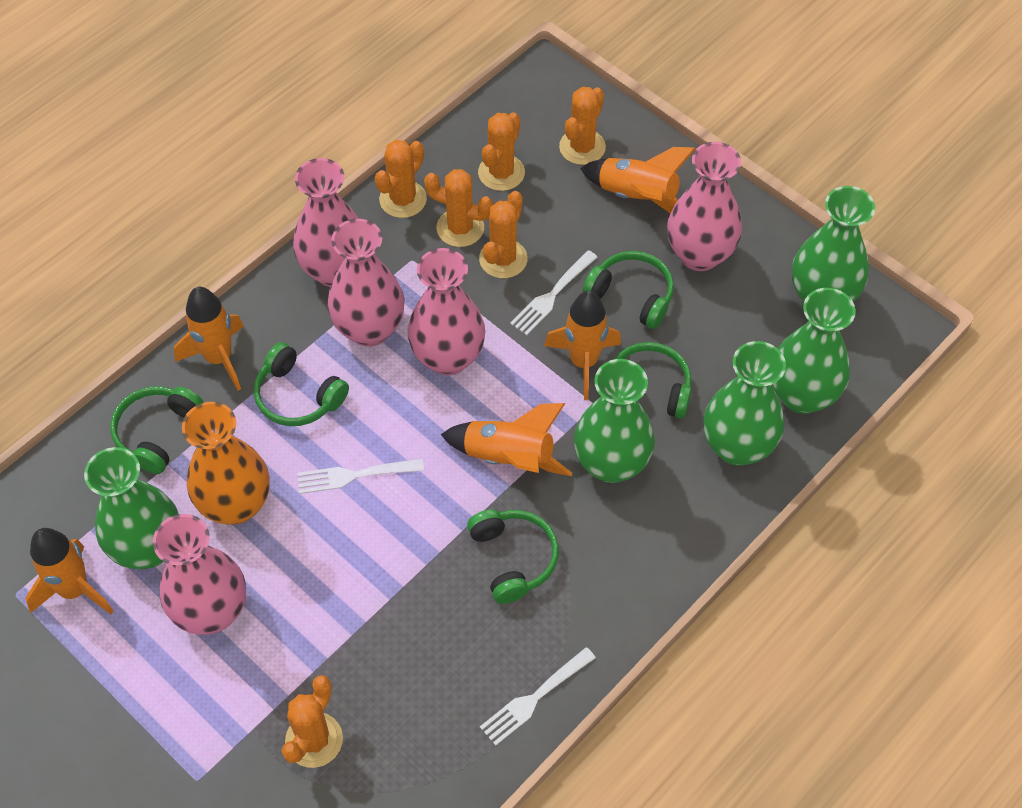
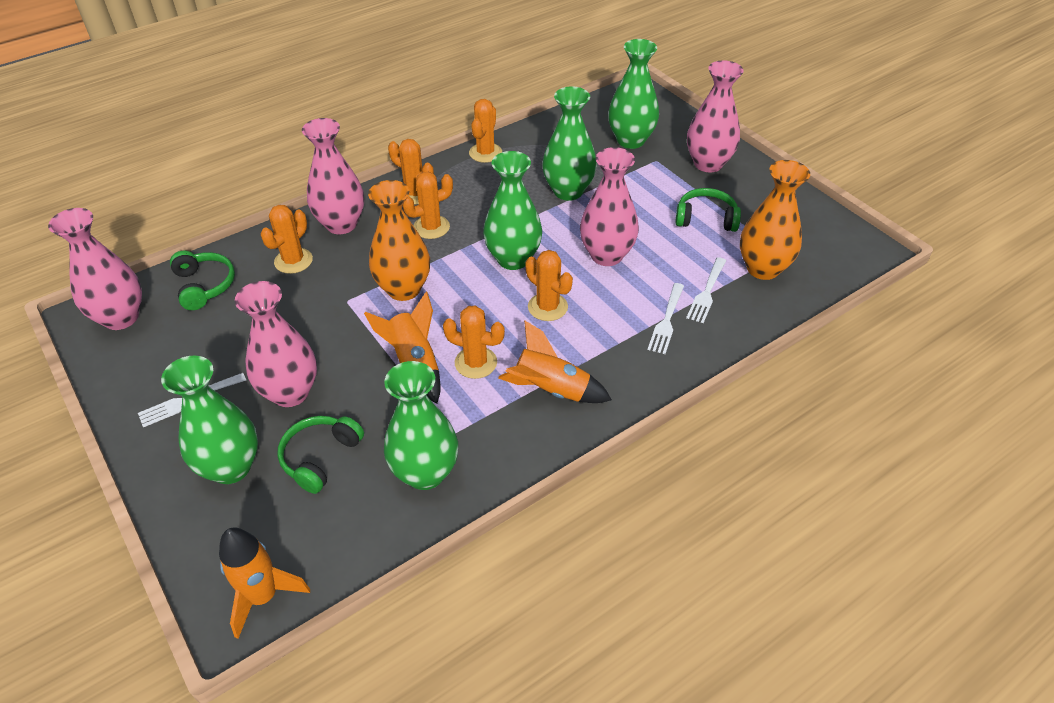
green headphones: [110,386,203,474] [254,342,349,426] [467,509,559,604] [583,251,674,329] [615,342,692,419] = 5 -> [170,251,235,310] [278,416,364,494] [675,188,741,232] = 3
orange rocket: [25,528,114,614] [174,287,244,391] [441,403,572,476] [544,291,621,400] [580,147,696,214] = 5 -> [219,528,310,639] [364,292,441,404] [498,321,612,403] = 3
orange vase: [182,402,270,525] = 1 -> [368,180,430,301] [740,160,810,280] = 2

